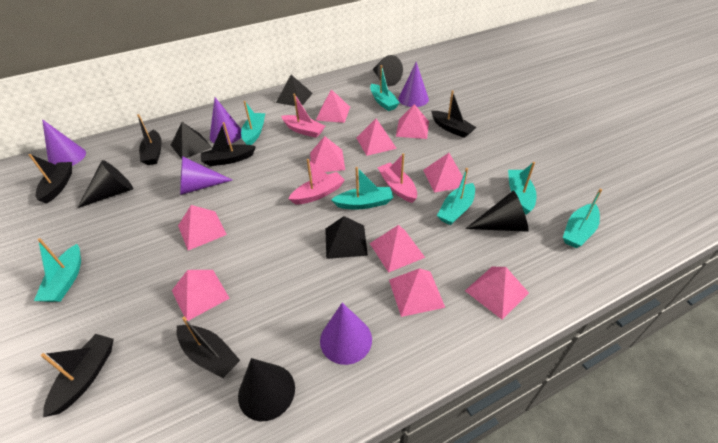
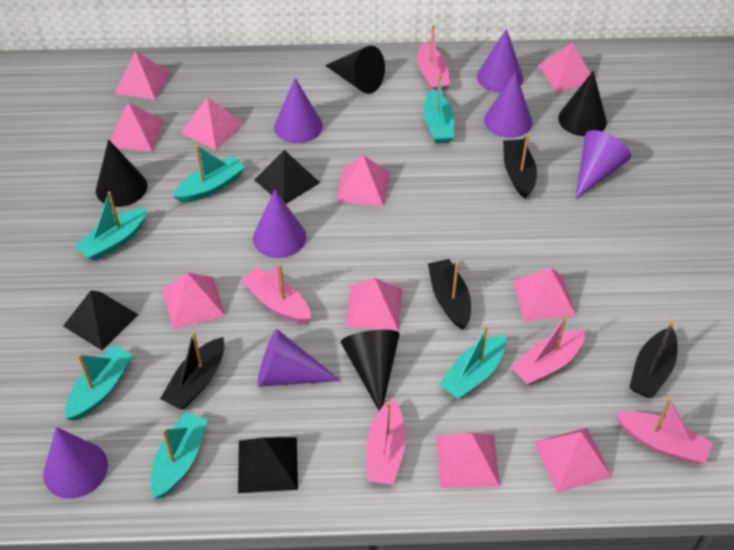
black boat: [29,154,72,204] [41,334,114,417] [137,114,162,165] [176,316,240,378] [201,122,256,166] [431,90,476,138] = 6 -> [160,332,224,409] [428,259,471,329] [503,134,537,199] [629,321,678,398] = 4
pink boat: [281,94,325,138] [288,159,345,204] [377,153,417,203] = 3 -> [241,264,311,324] [366,399,406,484] [418,25,450,91] [511,316,585,385] [616,398,713,464] = 5
purple cone: [42,119,86,166] [180,156,232,195] [210,97,241,144] [320,303,372,365] [398,62,429,107] = 5 -> [43,427,108,499] [253,190,306,258] [257,329,341,387] [274,78,323,143] [477,28,523,93] [484,72,532,138] [576,130,631,199] = 7
turquoise boat: [34,238,81,302] [241,101,265,145] [331,167,393,209] [370,65,400,111] [437,168,475,225] [508,162,536,215] [563,189,602,248] = 7 -> [65,345,133,420] [75,191,147,261] [150,413,208,498] [173,145,245,203] [423,74,454,144] [439,326,506,399] = 6

